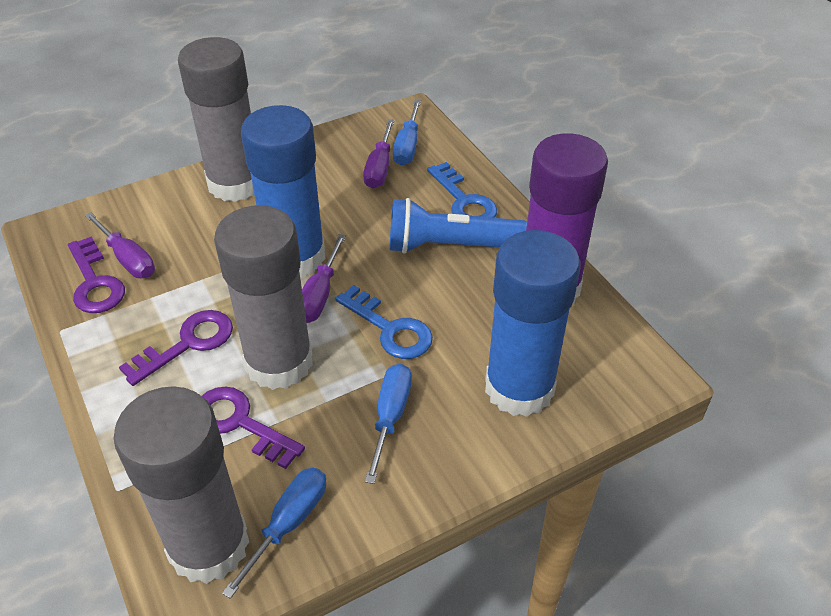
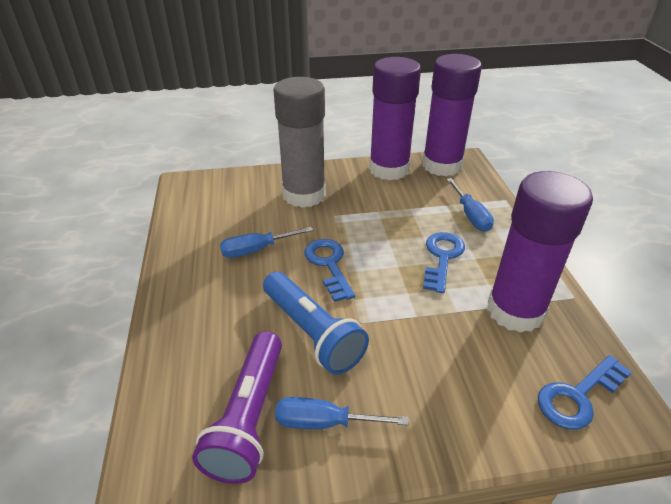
blue glue stick: [241,105,326,278] [485,230,580,417] = 2 -> none = 0
blue key: [335,285,433,359] [427,162,497,218] = 2 -> [305,239,355,302] [423,232,465,293] [538,355,632,430] = 3
grey glue stick: [114,386,249,584] [178,37,254,202] [214,205,313,390] = 3 -> [274,77,326,208] = 1
purple flashlight: none = 0 -> [192,331,282,484] = 1
purple glue stick: [526,133,608,304] = 1 -> [369,57,421,181] [422,54,482,176] [487,171,593,333] = 3
purple key: [68,236,125,313] [119,310,233,386] [202,386,305,469] = 3 -> none = 0
purple screwdriver: [85,212,155,278] [302,234,346,323] [363,119,394,189] = 3 -> none = 0

